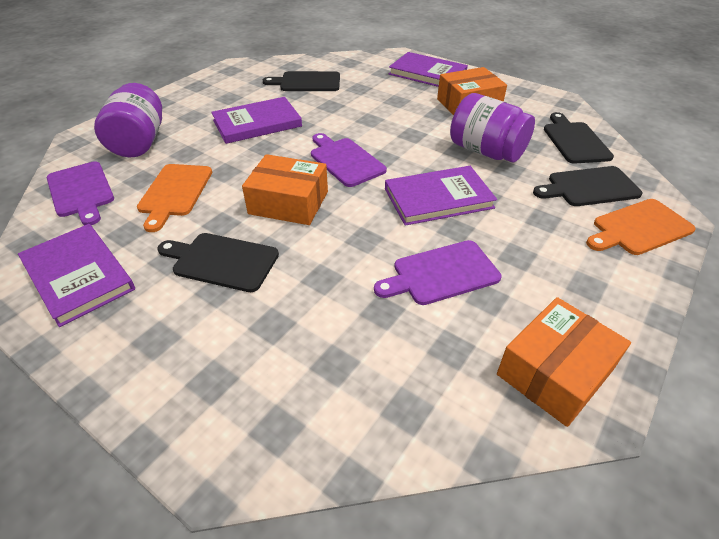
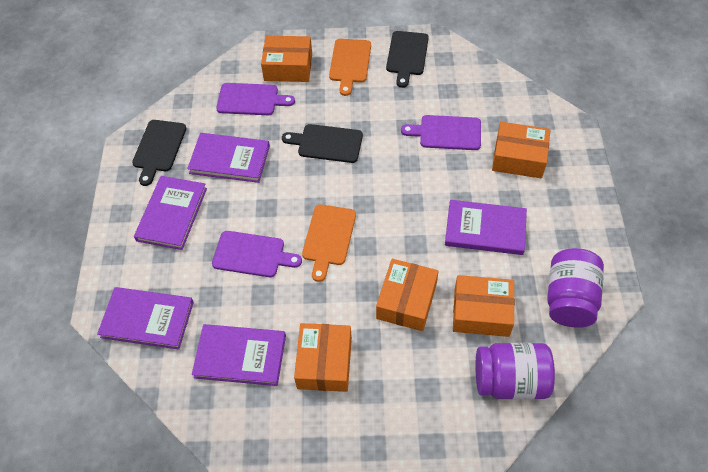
black cutting board: [157,233,279,292] [263,71,340,91] [533,166,642,206] [544,112,614,163] = 4 -> [132,120,186,186] [282,124,363,163] [386,31,429,88] = 3
orange box: [242,154,328,225] [437,67,507,115] [497,297,631,427] = 3 -> [261,36,312,82] [294,323,352,392] [376,259,439,331] [453,275,515,337] [492,122,550,178] = 5
purple book: [18,224,135,327] [211,97,302,144] [385,166,497,226] [389,52,468,87] = 4 -> [97,287,194,350] [134,176,207,250] [187,133,270,183] [192,324,286,386] [445,200,527,255] = 5

